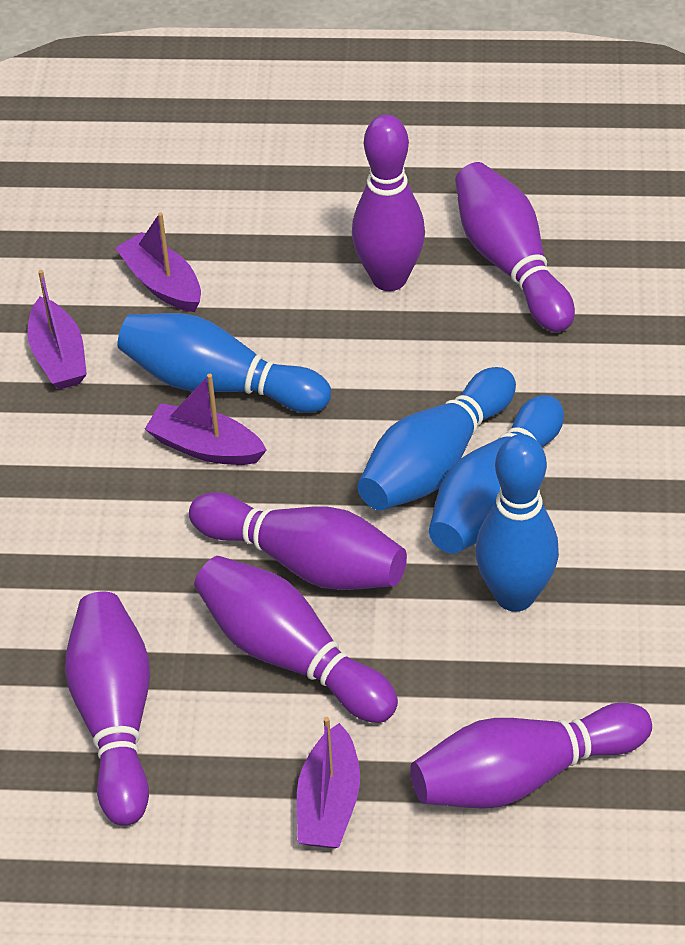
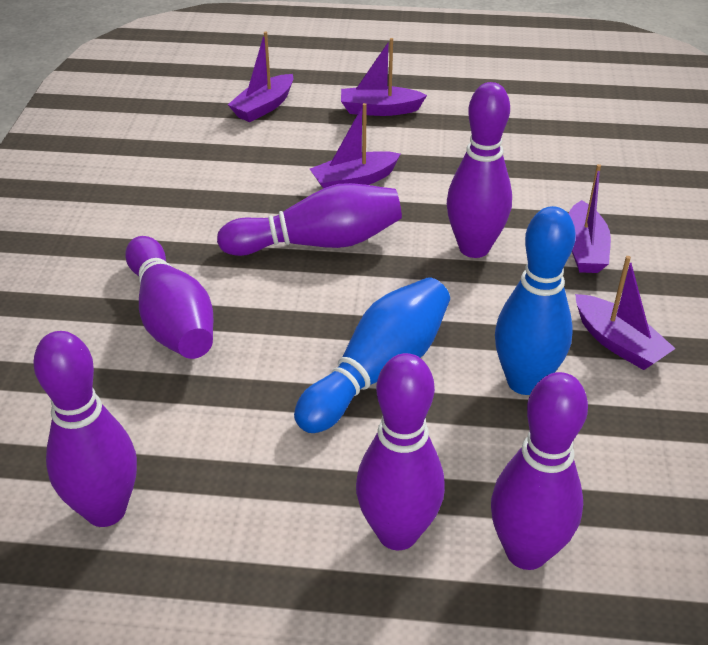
blue bowling pin: [117,313,331,413] [357,367,516,511] [429,395,564,554] [475,434,559,612] = 4 -> [294,277,450,433] [495,206,575,395] = 2
purple boat: [27,270,87,390] [115,212,201,312] [145,374,267,465] [297,717,360,848] = 4 -> [228,31,293,122] [310,103,401,188] [341,38,427,116] [569,164,611,273] [575,256,676,370] = 5

